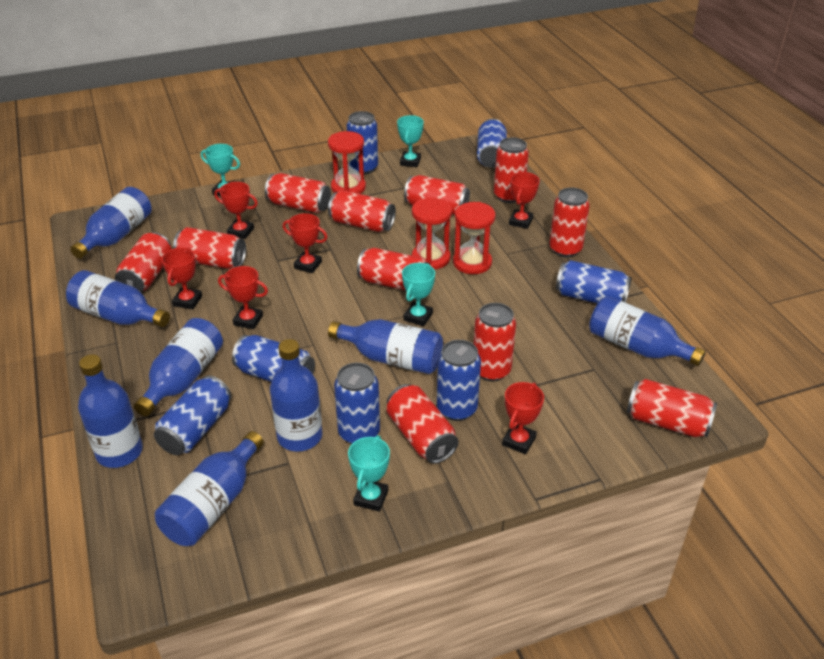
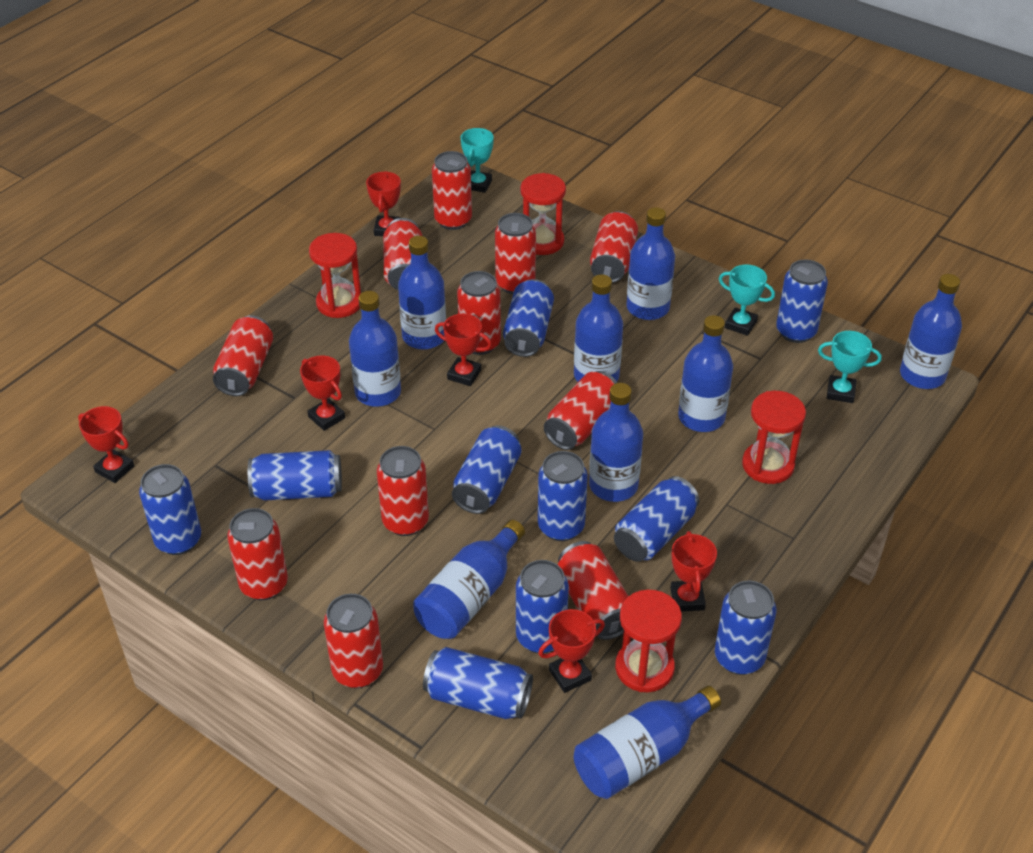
blue bottle: [66,270,170,327] [70,187,152,259] [78,354,143,468] [134,318,223,416] [155,431,264,546] [270,339,322,452] [328,319,443,374] [589,296,706,366] = 8 -> [349,291,401,407] [398,236,446,350] [413,520,525,639] [574,274,623,382] [574,686,721,799] [589,383,643,502] [626,207,675,320] [678,315,733,432] [900,274,962,389] = 9
blue can: [154,375,232,455] [232,335,315,382] [334,363,380,444] [347,111,378,175] [437,340,481,421] [477,119,507,168] [556,260,632,304] = 7 -> [139,464,201,555] [248,450,342,501] [423,647,533,719] [452,425,521,514] [503,279,554,357] [516,560,569,653] [538,451,588,541] [614,476,699,562] [715,581,777,675] [776,260,828,343] = 10
red hourglass: [328,131,366,194] [412,198,452,270] [453,202,496,274] = 3 -> [309,233,361,318] [520,173,566,255] [615,589,682,692] [742,391,806,484] = 4
turquoise trophy: [201,144,240,197] [348,435,390,512] [397,115,424,167] [402,263,435,326] = 4 -> [461,128,494,193] [719,265,775,336] [818,331,882,403] = 3

